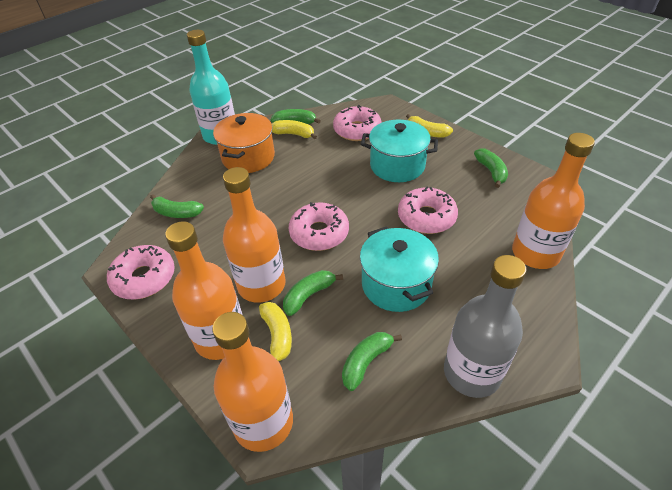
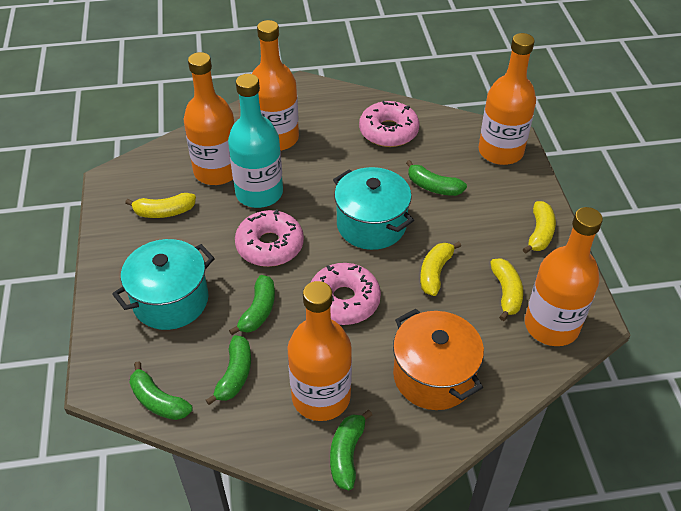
grey bottle: [444,255,526,398] = 1 -> none = 0
orange bottle: [165,221,243,360] [212,312,293,452] [223,167,286,303] [512,133,595,269] = 4 -> [184,52,234,185] [252,20,299,151] [288,281,352,421] [478,33,536,165] [525,207,603,346] = 5
pink donut: [107,245,175,300] [289,202,349,251] [333,105,382,141] [398,187,458,234] = 4 -> [235,209,304,267] [311,263,381,325] [359,101,419,147] = 3
yellow banana: [259,302,292,361] [272,120,317,139] [406,114,453,138] = 3 -> [125,193,196,218] [420,242,461,296] [490,258,523,321] [523,201,556,254] = 4

